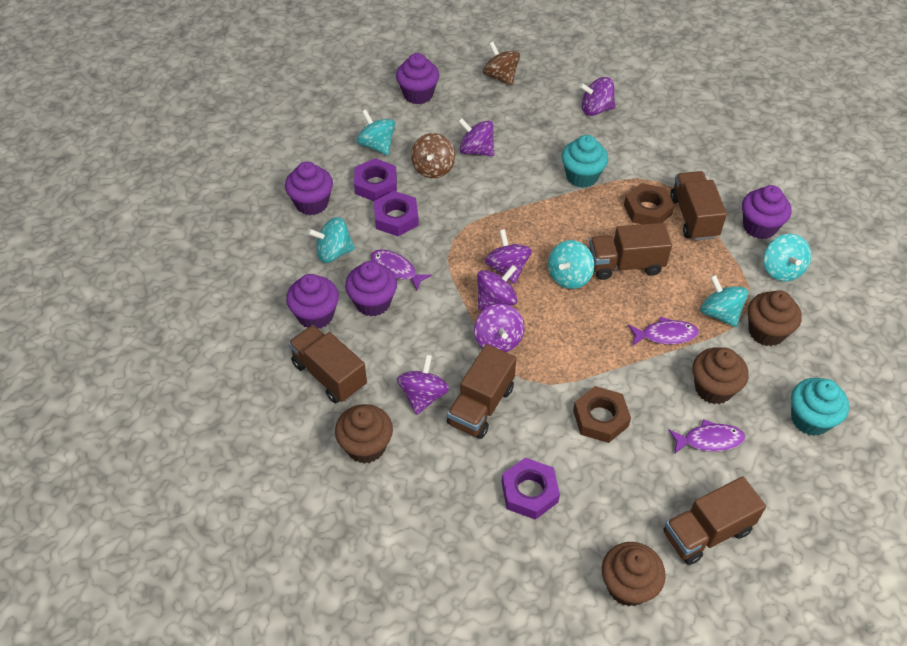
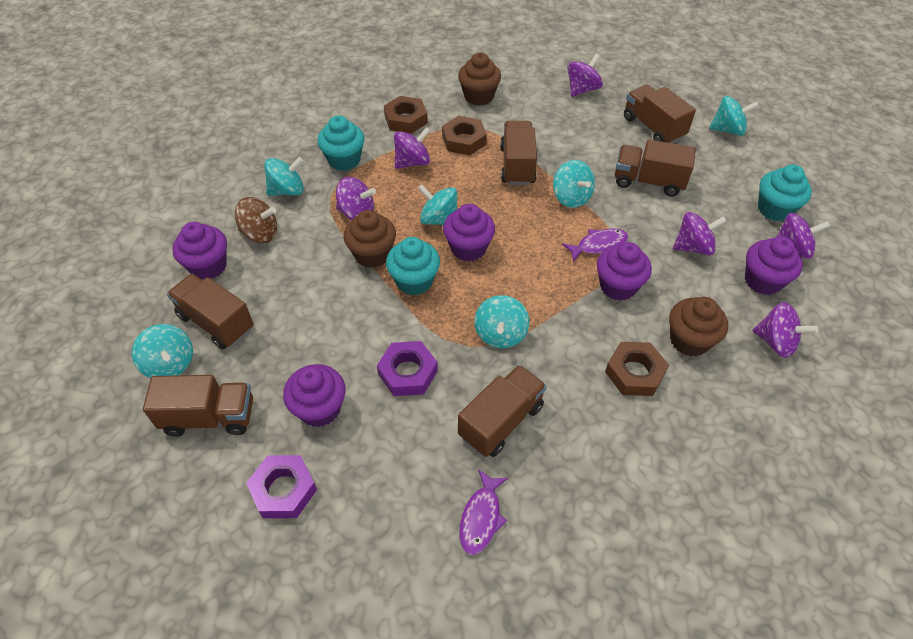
brown cupcake: [335,404,393,464] [602,542,666,606] [692,347,748,404] [748,290,802,346] = 4 -> [344,210,396,268] [458,53,501,106] [669,297,728,357] = 3
brown nut: [573,386,631,443] [624,183,675,224] = 2 -> [384,96,428,134] [442,116,487,155] [605,342,669,396] = 3
brown spinning top: [411,133,455,178] [483,42,520,86] = 2 -> [235,197,277,243] = 1
brown truck: [288,325,367,404] [447,344,516,439] [589,223,672,280] [664,477,766,565] [670,171,727,241] = 5 -> [143,375,253,437] [167,274,254,349] [458,365,547,457] [500,121,537,185] [615,139,696,197] [624,85,696,143] = 6
purple fish: [370,249,432,291] [628,317,699,345] [668,419,745,453] = 3 -> [459,469,508,555] [562,228,628,262] = 2
purple nut: [354,158,397,201] [373,191,419,236] [502,458,560,520] = 3 -> [246,455,317,518] [377,341,438,396] = 2
turquoise cupcake: [562,135,608,188] [791,378,849,436] = 2 -> [317,115,365,171] [386,237,440,295] [758,165,812,221] = 3
turquoise spinning top: [307,217,355,263] [356,110,395,155] [548,240,594,289] [700,275,749,327] [764,234,811,282] = 5 -> [132,324,193,378] [264,157,304,196] [418,185,457,225] [474,295,529,348] [553,160,595,208] [709,96,759,136] = 6

